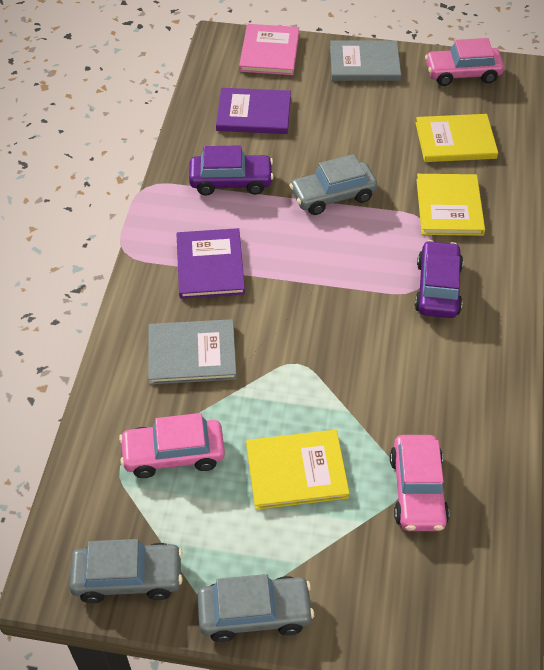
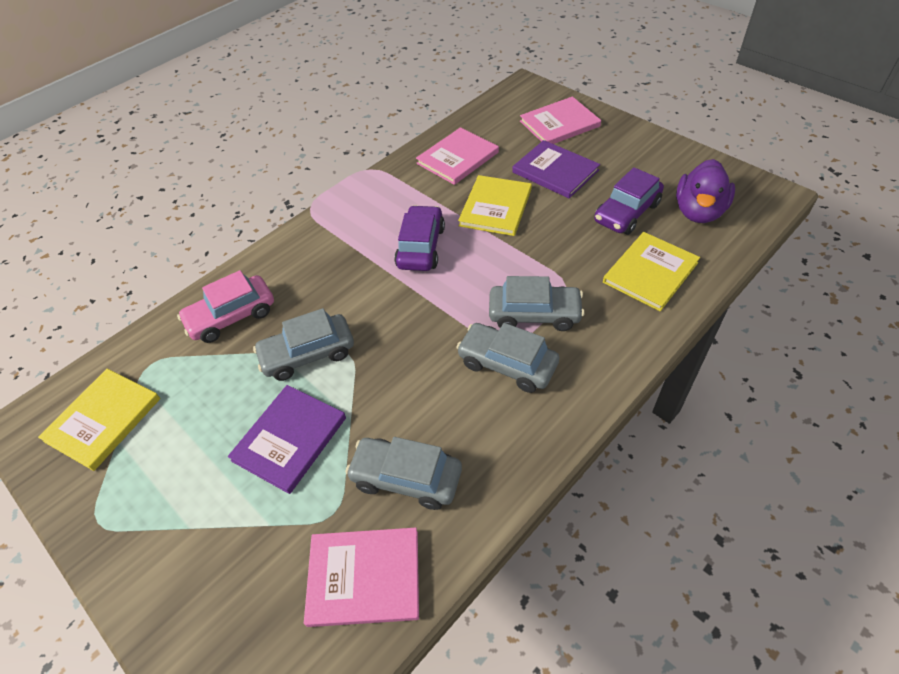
grey book: [148,319,237,385] [330,41,401,81] = 2 -> none = 0
grey car: [69,539,183,603] [197,574,314,642] [289,154,378,215] = 3 -> [253,308,354,381] [345,437,462,510] [456,323,559,393] [489,276,585,331] = 4
pink book: [239,24,299,75] = 1 -> [304,528,419,627] [416,127,499,185] [520,96,601,144] = 3
pink car: [119,413,225,478] [390,435,449,531] [425,38,504,86] = 3 -> [177,270,274,343] = 1
purple duck: none = 0 -> [676,159,735,223] = 1

